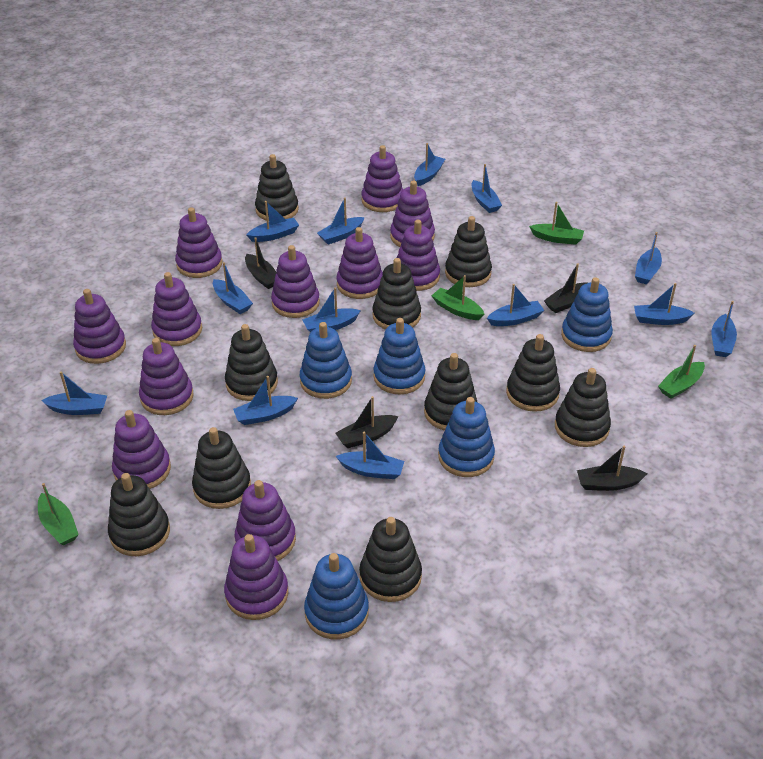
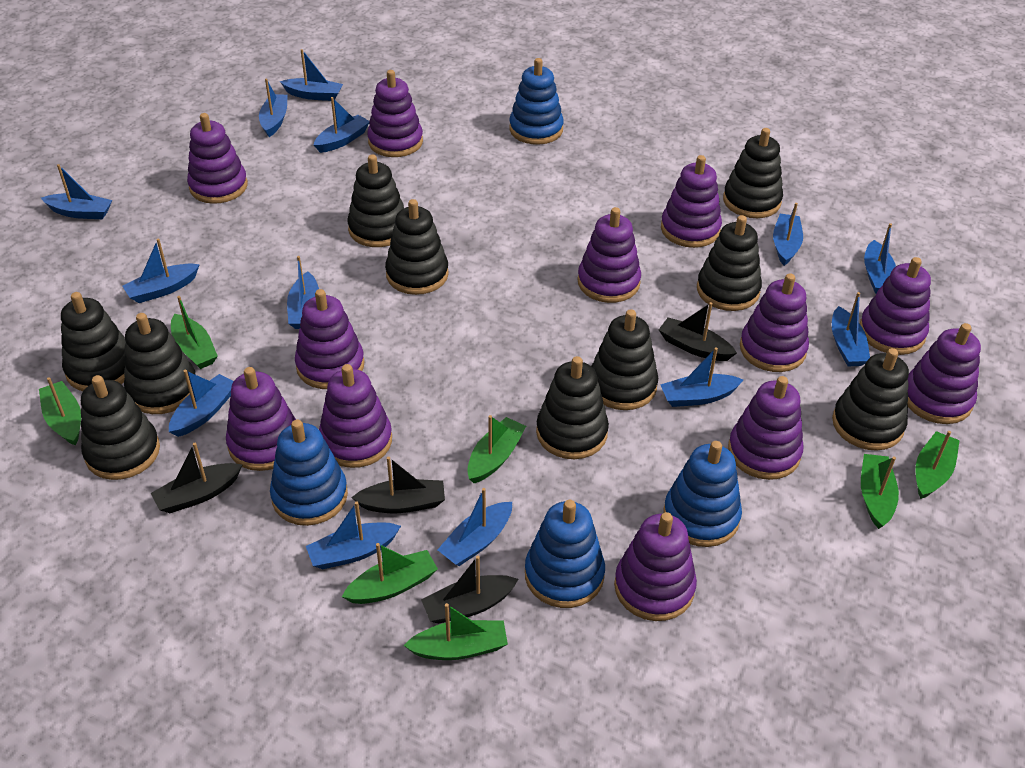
blue stacking toy: [300,322,352,399] [304,553,369,639] [373,318,425,395] [438,397,495,477] [561,277,613,352] = 5 -> [270,420,348,526] [509,58,564,145] [525,500,605,608] [664,441,742,547] = 4
green boat: [38,483,79,545] [431,275,484,320] [529,202,584,245] [658,345,705,399] = 4 -> [39,377,81,446] [171,296,218,369] [342,543,438,604] [404,603,508,660] [467,415,526,483] [861,454,899,529] [915,431,960,499] = 7

